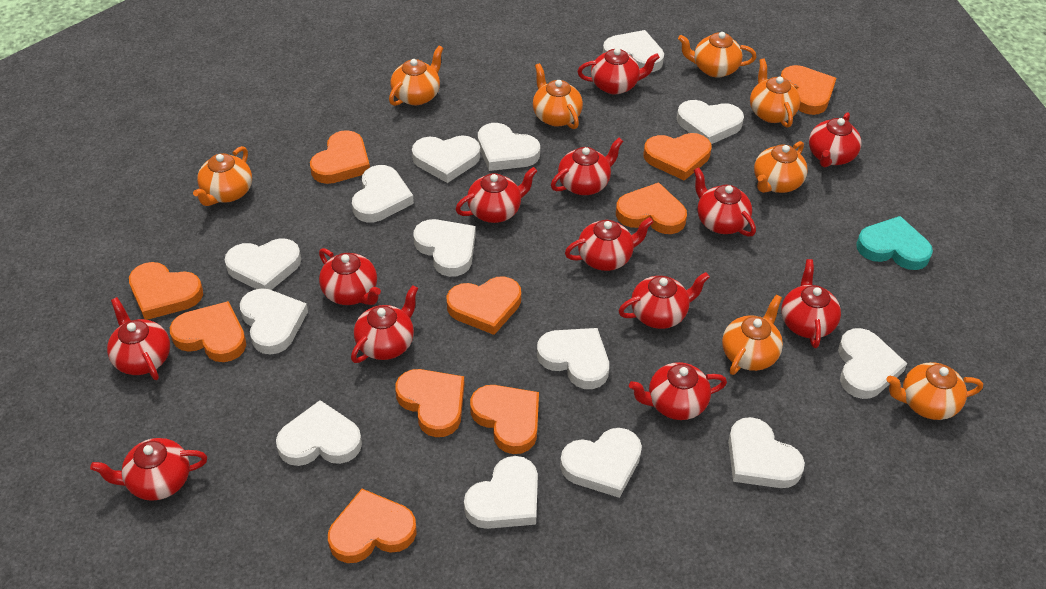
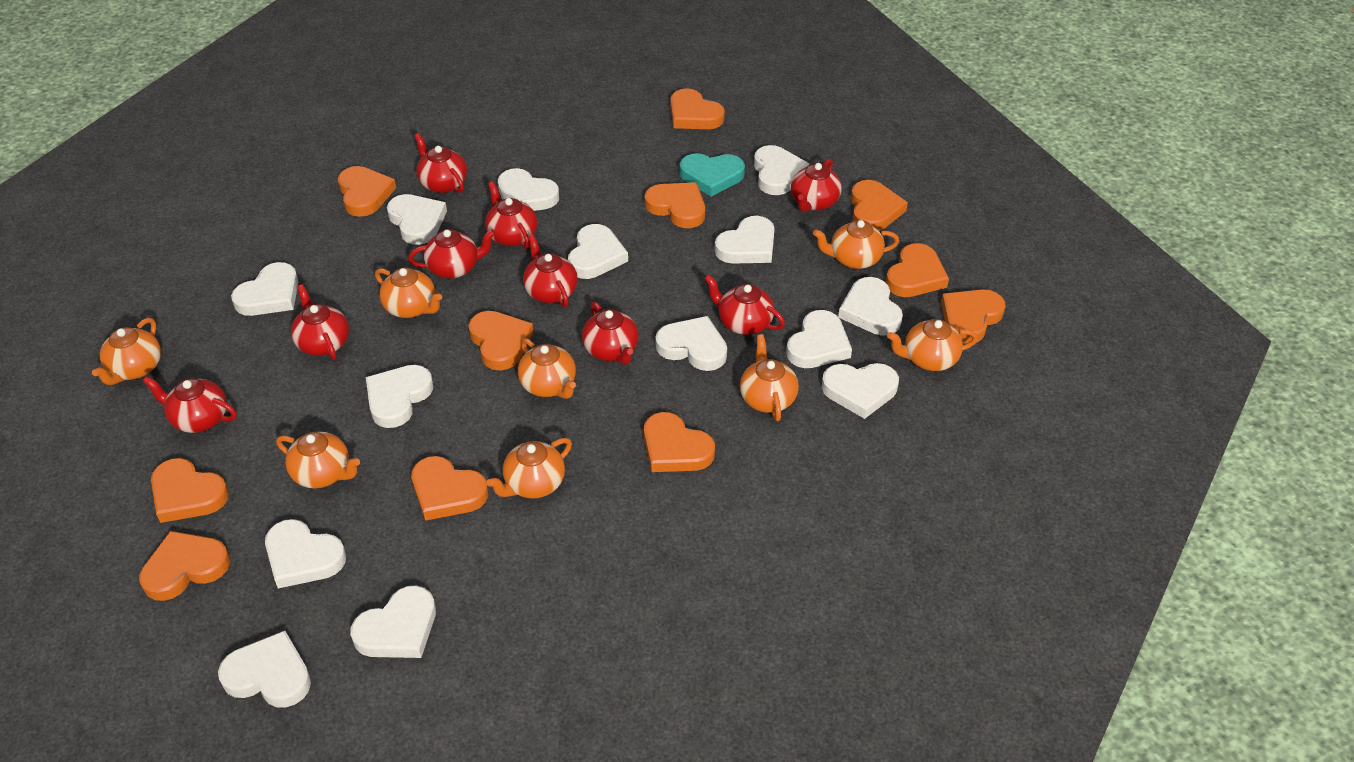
orange heart: [129,262,203,320] [170,301,246,362] [310,130,370,184] [328,489,417,563] [395,369,465,437] [447,277,521,335] [470,385,539,454] [616,182,687,234] [644,133,711,181] [781,65,836,115] = 10 -> [139,531,230,601] [151,458,229,523] [338,166,396,217] [411,456,488,521] [468,311,533,370] [644,412,715,472] [645,182,705,228] [670,88,725,129] [851,180,908,231] [886,243,949,297] [941,289,1006,344] = 11
red teapot: [90,438,207,501] [107,297,170,380] [319,248,381,305] [351,285,418,363] [455,167,537,223] [551,138,623,195] [565,217,653,271] [577,48,660,94] [619,272,710,329] [629,362,727,420] [694,167,756,237] [781,259,841,348] [809,112,862,167] = 13 -> [143,376,237,433] [291,284,349,360] [408,229,496,279] [414,133,467,193] [485,181,538,249] [523,234,578,307] [582,302,639,365] [704,275,785,335] [791,159,842,212] = 9

